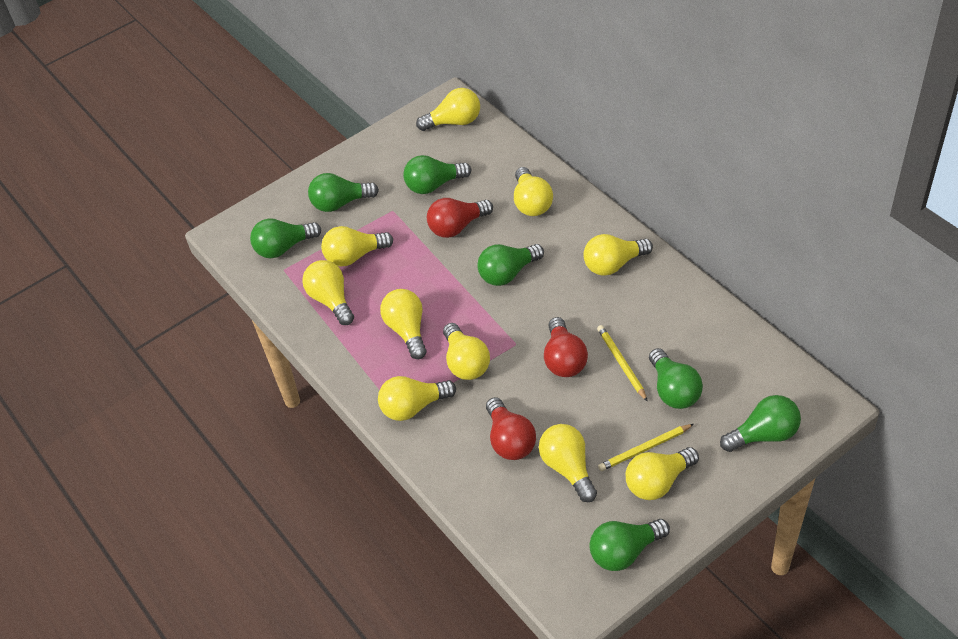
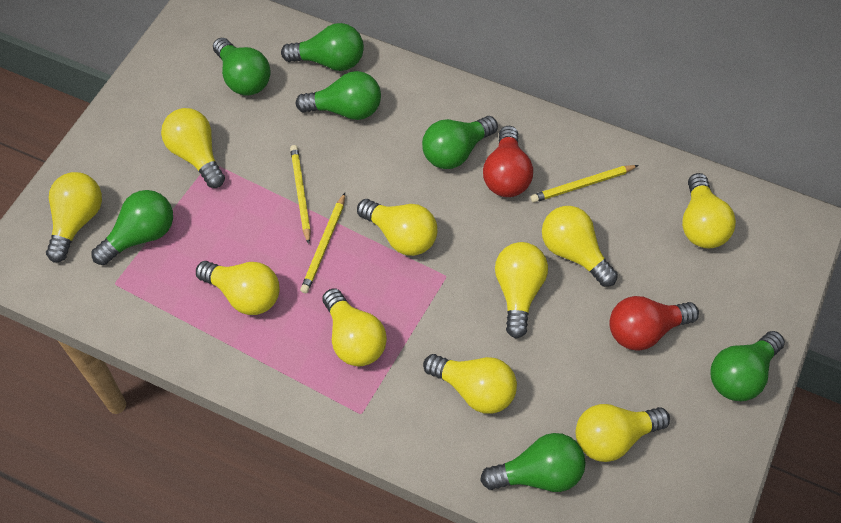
red light bulb: [427,198,493,238] [486,397,536,460] [544,317,588,377] = 3 -> [483,126,533,197] [609,296,699,351] = 2
yellow pencil: [597,325,648,402] [598,424,694,471] = 2 -> [290,145,311,244] [300,193,345,293] [531,165,639,203] = 3

